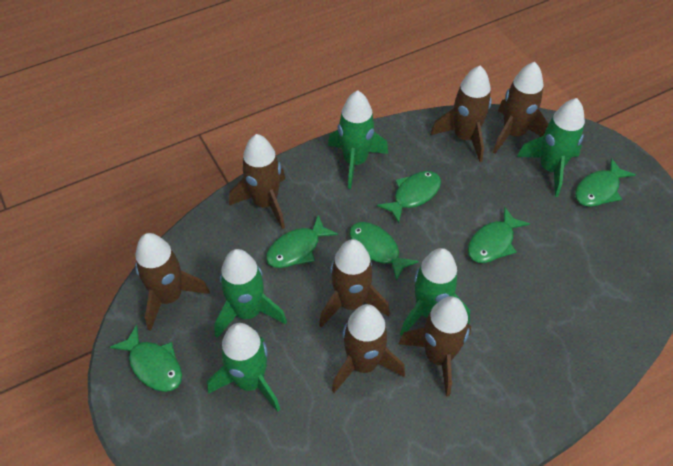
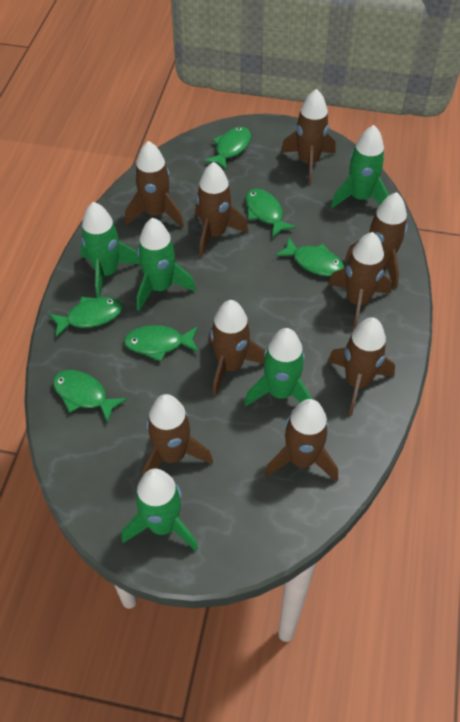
brown rocket: [135,233,210,331] [229,134,285,229] [319,239,390,327] [332,304,405,393] [399,296,471,397] [431,66,492,162] [493,62,549,154] = 7 -> [125,141,184,228] [143,394,213,475] [195,162,249,258] [208,300,265,396] [265,399,338,482] [281,89,336,185] [328,232,392,330] [328,317,395,415] [345,192,408,289] = 9

